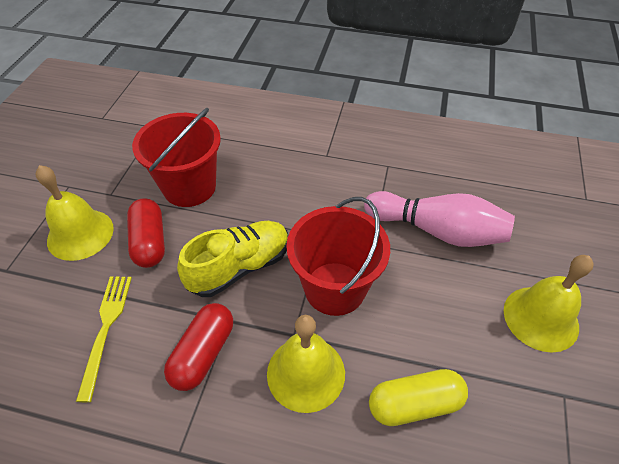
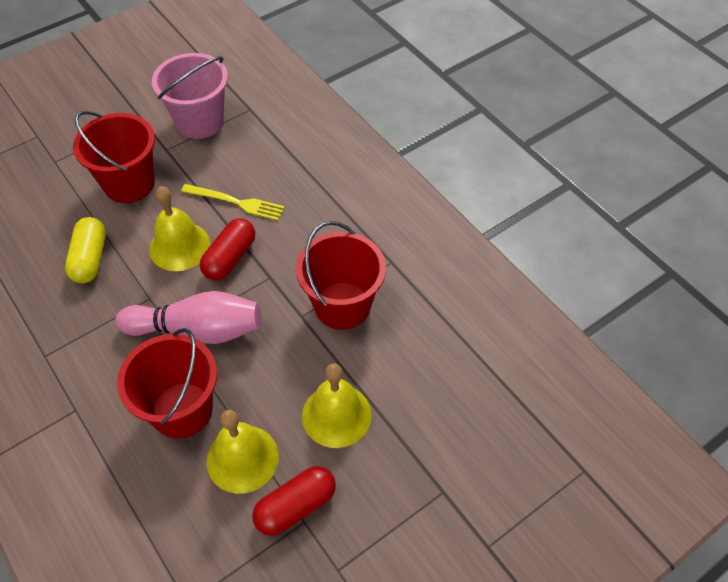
pink bucket: none = 0 -> [152,53,228,139] = 1
red bucket: [132,108,221,207] [286,197,390,316] = 2 -> [73,111,155,203] [117,328,217,439] [296,221,386,330] = 3
yellow shoe: [177,221,288,297] = 1 -> none = 0

